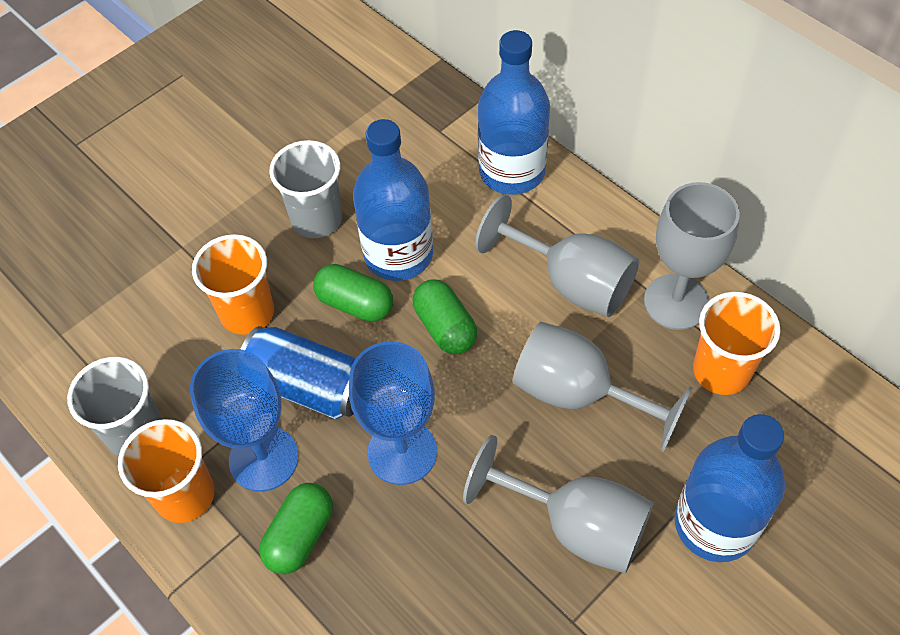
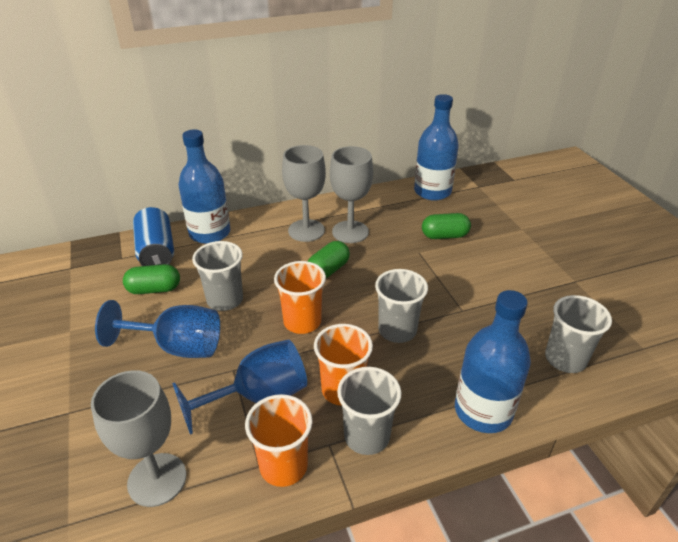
grey cup: [67,357,162,456] [269,140,342,238] = 2 -> [192,241,243,311] [337,367,402,455] [375,269,428,343] [545,295,612,373] = 4
grey goblet: [463,435,654,574] [475,194,639,317] [513,322,693,453] [644,182,740,330] = 4 -> [91,370,186,507] [282,145,326,242] [330,146,373,243] = 3

